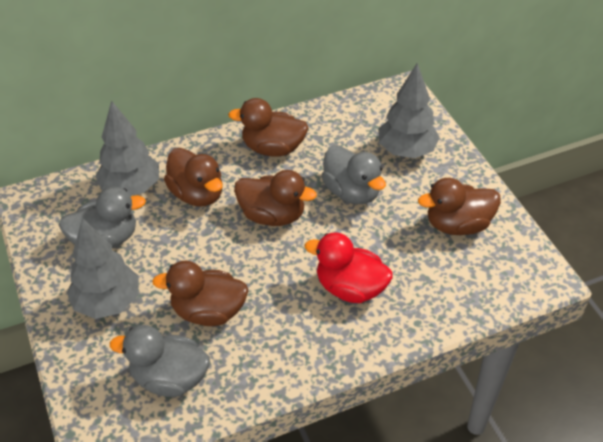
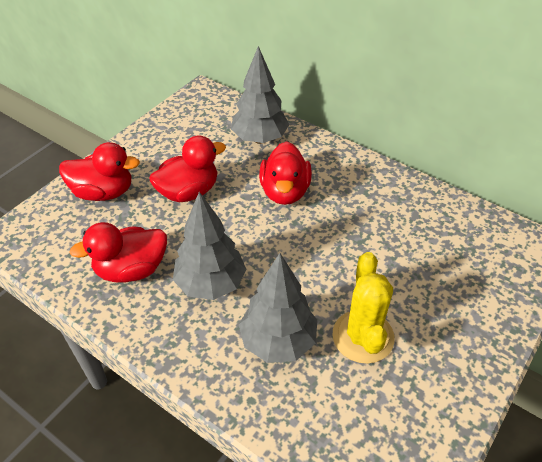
brown duck: [152,261,248,326] [164,148,222,207] [228,98,308,156] [234,170,317,226] [418,178,501,235] = 5 -> none = 0
grey duck: [59,187,146,248] [110,325,210,397] [321,145,386,204] = 3 -> none = 0
red duck: [305,232,393,303] = 1 -> [59,142,140,201] [69,222,167,282] [149,136,226,202] [259,141,312,205] = 4
yellow cactus: none = 0 -> [333,252,395,364] = 1

